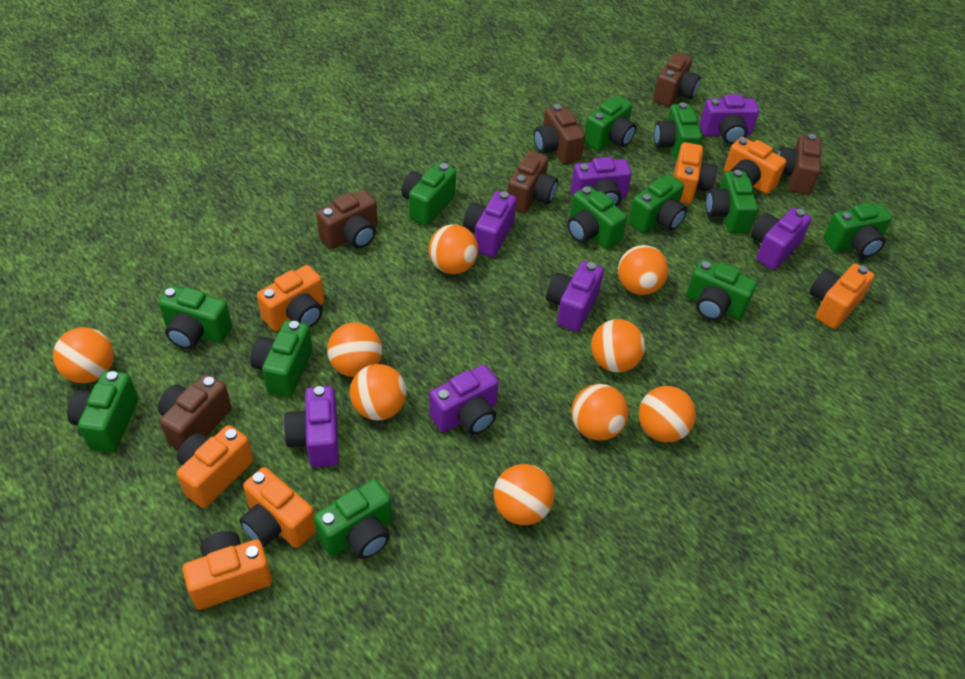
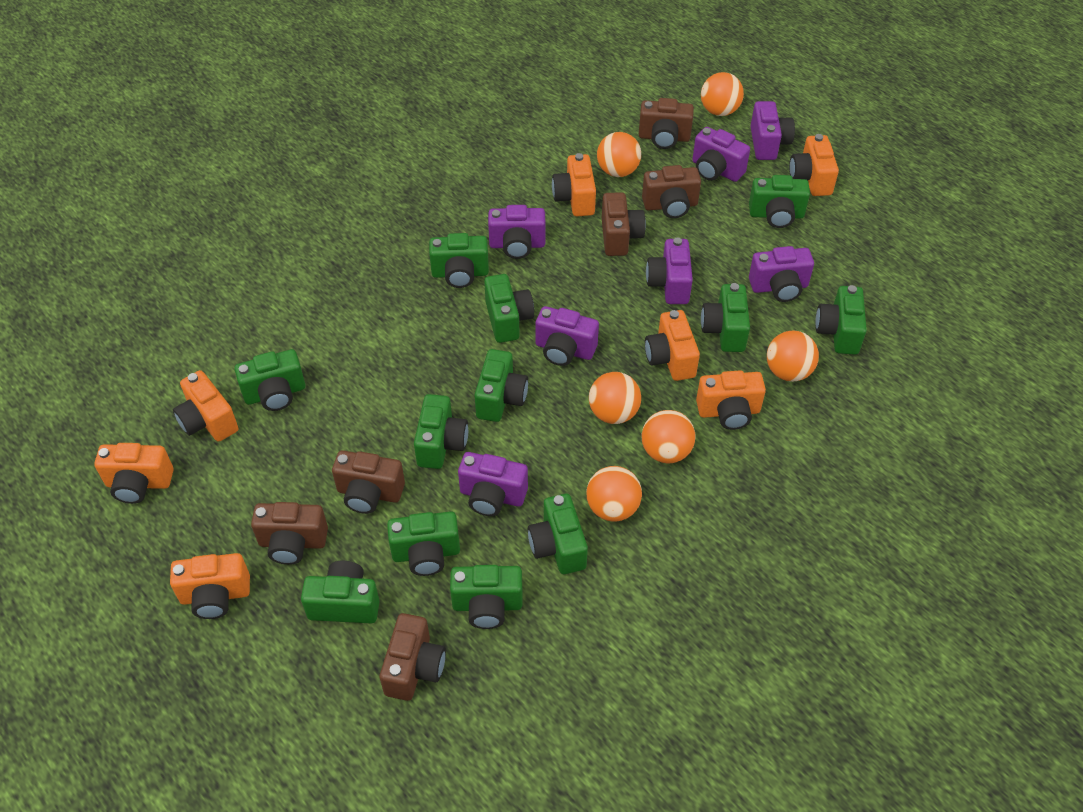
orange ball: [53,327,114,383] [327,323,382,377] [350,364,407,420] [429,224,478,274] [494,464,554,525] [571,384,628,441] [591,319,645,372] [618,245,668,295] [639,386,696,442] = 9 -> [586,466,642,522] [589,372,641,424] [597,132,641,177] [641,410,695,463] [701,72,744,116] [767,330,819,382] = 6

